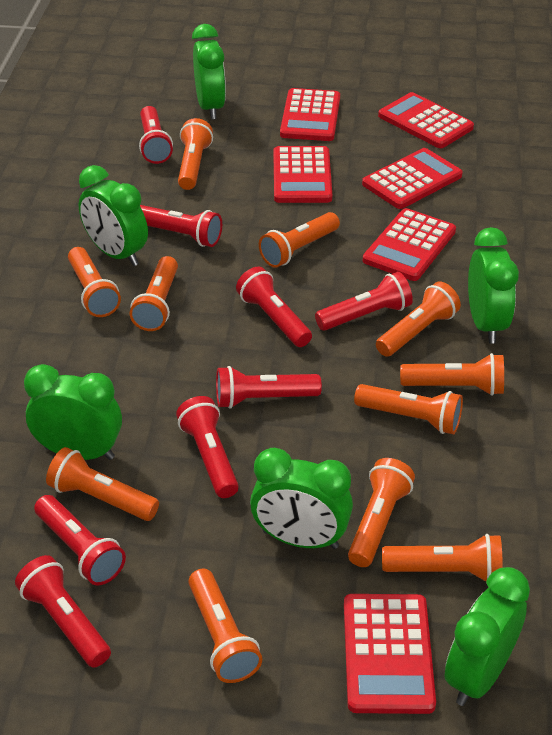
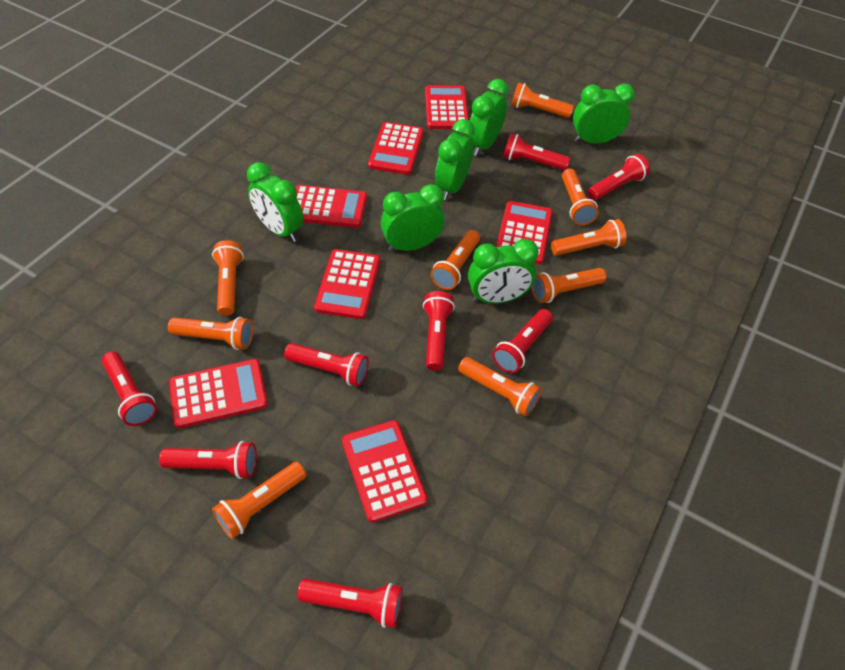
orange flashlight: [46,447,159,521] [68,247,121,317] [129,256,178,331] [178,118,213,190] [188,569,262,683] [259,212,340,268] [348,458,415,567] [354,384,463,434] [376,282,461,357] [382,534,503,581] [400,353,504,396] = 11 -> [168,317,253,350] [212,240,244,316] [212,462,306,539] [431,230,480,290] [458,357,542,416] [511,82,574,118] [531,268,606,303] [551,219,626,256] [562,168,599,225] = 9
red calculator: [273,146,332,203] [280,88,340,141] [344,594,436,714] [362,148,463,209] [363,208,456,281] [378,92,474,148] = 6 -> [169,359,268,428] [295,185,367,228] [314,249,380,319] [342,420,428,523] [368,122,424,175] [425,85,469,129] [496,201,553,264] = 7

